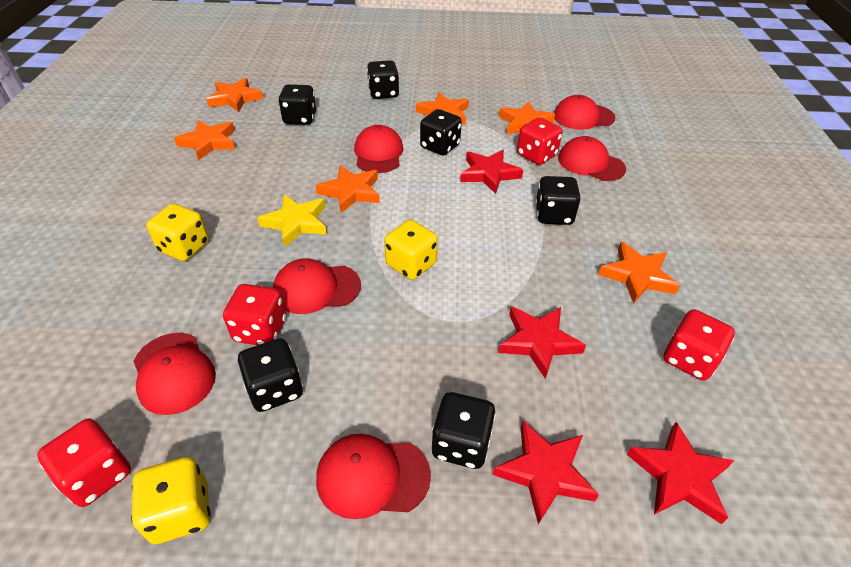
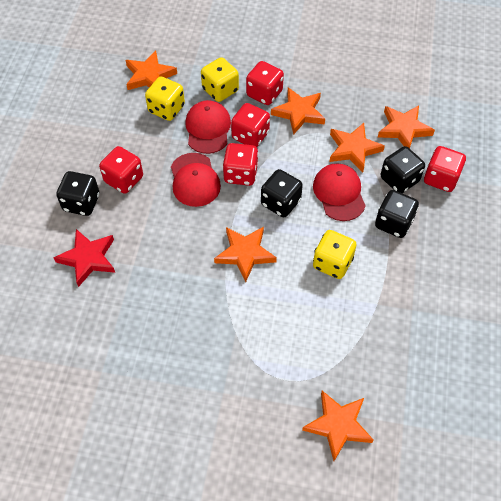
black dice: [238,338,303,412] [278,84,316,125] [367,60,399,99] [420,109,462,155] [432,392,496,469] [535,176,581,225] = 6 -> [56,171,100,216] [261,169,303,217] [375,190,419,238] [381,146,425,193] = 4
red cap: [133,333,216,415] [273,258,361,314] [316,433,431,519] [354,125,403,173] [554,95,615,130] [558,136,626,181] = 6 -> [171,153,221,207] [185,100,231,154] [313,163,366,221] = 3
red dice: [37,419,131,507] [223,284,286,345] [517,117,563,165] [663,309,735,380] = 4 -> [99,146,143,194] [223,143,258,186] [231,103,270,147] [246,61,284,105] [424,146,466,192] = 5
red star: [460,150,523,194] [493,421,599,524] [498,307,586,379] [627,422,735,524] = 4 -> [53,229,115,287] = 1
yellow star: [257,194,327,247] = 1 -> none = 0

